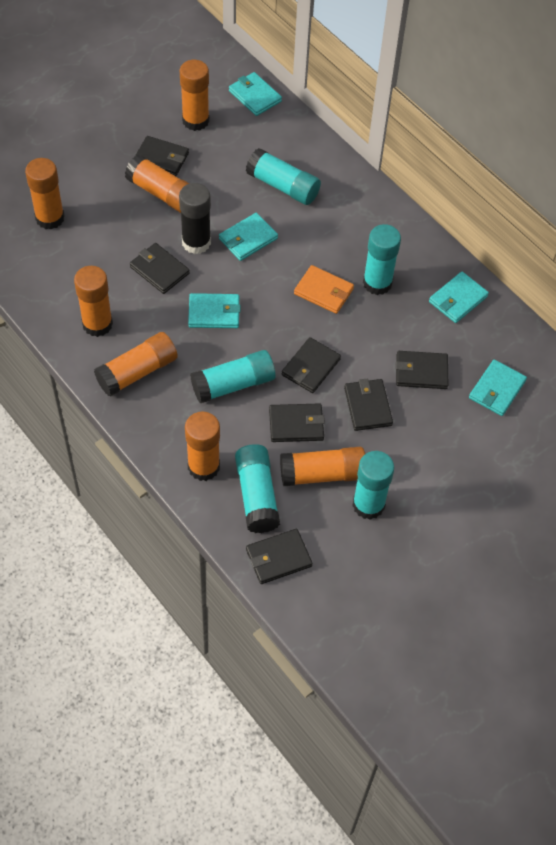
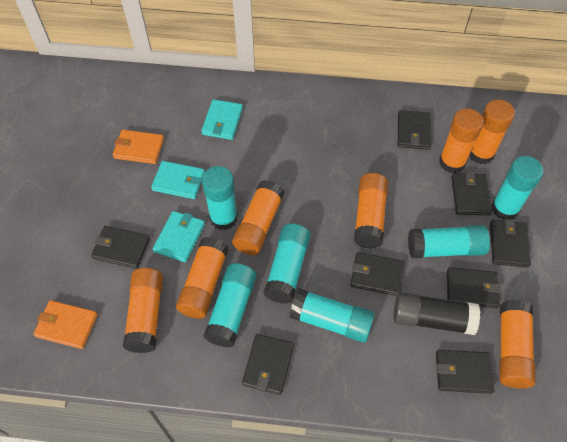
black wallet: [130,243,190,294] [135,136,189,176] [246,529,313,584] [269,403,325,442] [282,337,341,393] [344,378,393,431] [396,351,448,389] = 7 -> [91,226,150,269] [242,334,294,395] [350,252,405,296] [398,110,431,150] [436,350,495,394] [447,267,501,308] [451,172,492,215] [490,219,531,268] = 8
orange wallet: [294,265,354,314] = 1 -> [33,300,98,349] [113,130,164,164] = 2
turquoise glue stick: [190,350,275,403] [235,444,280,533] [246,148,321,205] [352,451,394,520] [363,224,401,295] = 5 -> [202,166,238,230] [203,263,257,348] [264,223,311,304] [289,288,375,343] [408,225,490,259] [491,156,544,220] = 6
turquoise wallet: [188,293,241,328] [219,213,278,261] [229,72,282,116] [429,272,489,323] [469,359,527,416] = 5 -> [151,161,205,199] [153,211,205,262] [201,99,243,140] = 3

